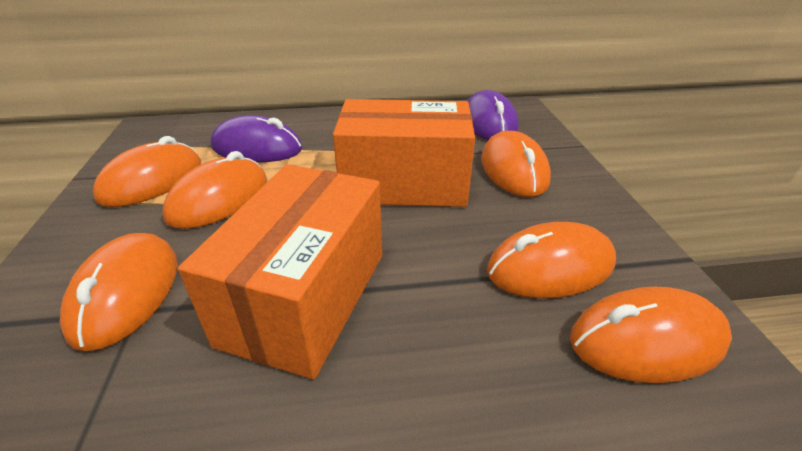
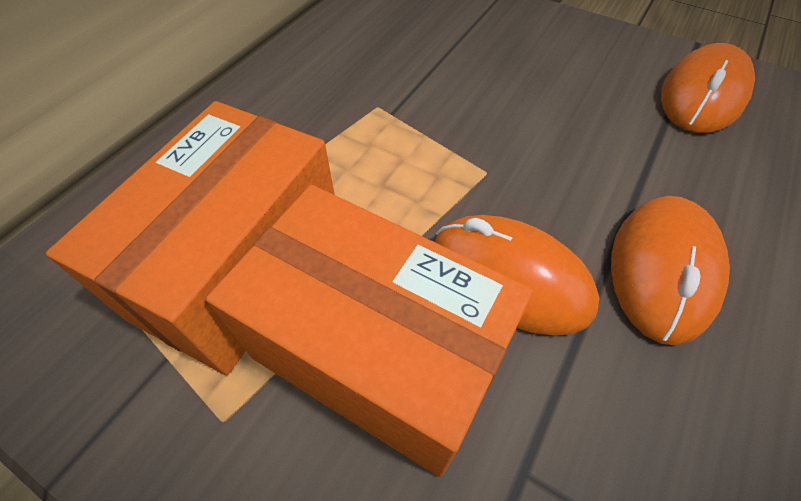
orange mouse: [60,233,177,351] [93,136,201,207] [163,151,267,229] [481,131,551,197] [487,222,616,299] [570,287,732,383] = 6 -> [435,215,599,336] [611,196,730,346] [661,43,755,133] = 3
purple mouse: [211,115,302,162] [468,90,519,140] = 2 -> none = 0

